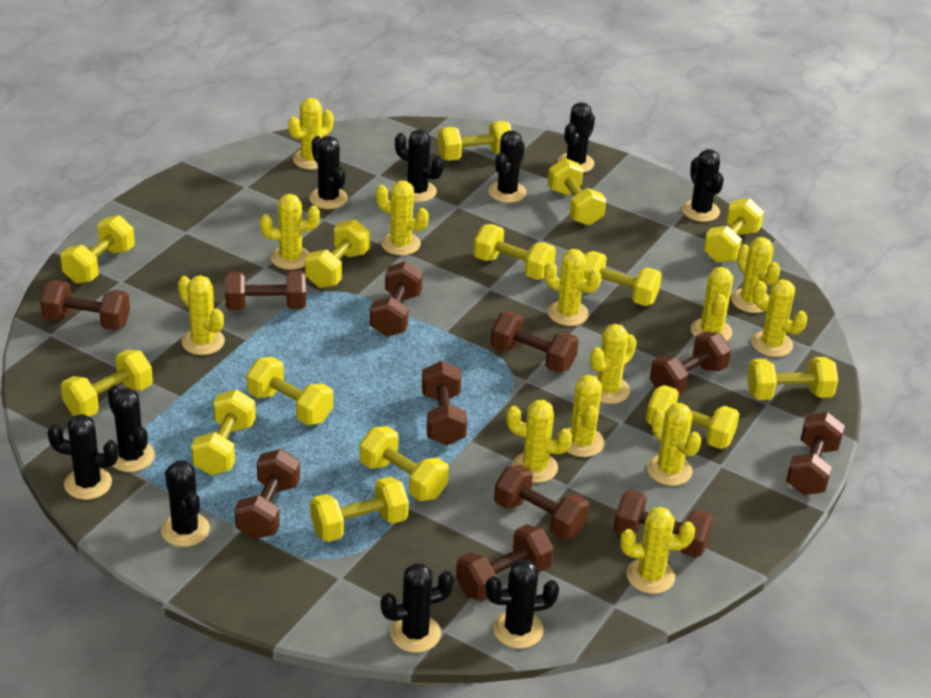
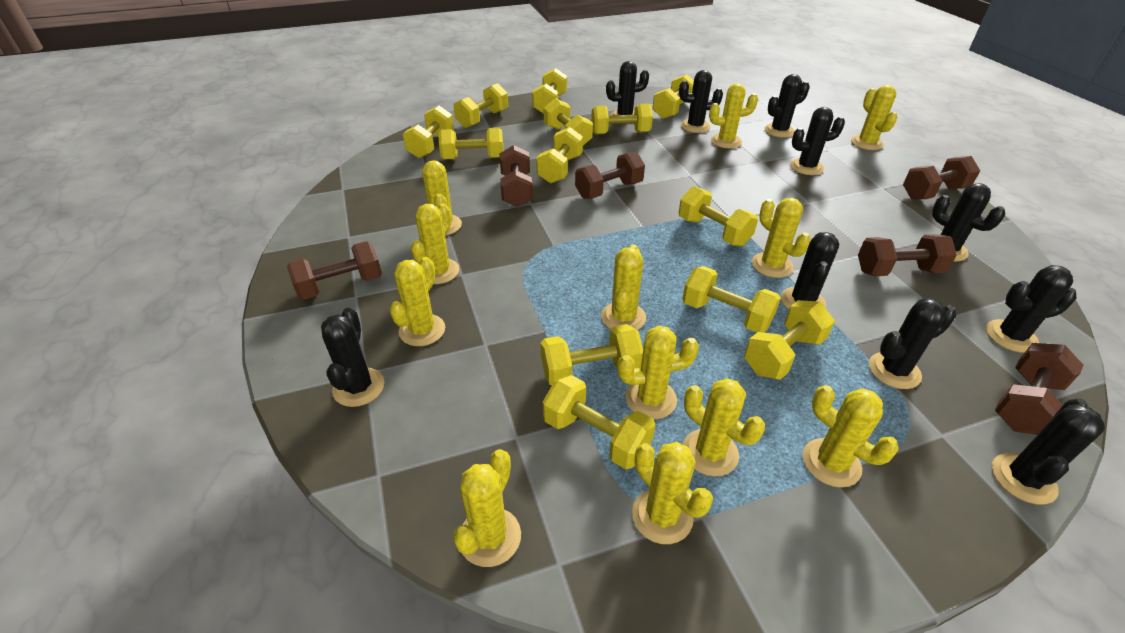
brown dumbbell: [40,280,130,330] [225,271,306,310] [235,449,300,539] [370,261,423,337] [422,361,467,445] [456,524,554,601] [491,311,579,373] [494,464,590,540] [613,490,713,558] [650,332,731,395] [786,412,845,495] = 11 -> [287,241,382,300] [500,145,533,207] [575,151,645,199] [858,234,957,276] [903,156,980,199] [995,343,1083,435] = 6
yellow cactus: [178,275,225,355] [260,194,320,270] [288,98,334,170] [376,181,429,256] [506,400,572,483] [544,249,601,326] [566,375,604,457] [590,324,637,404] [620,507,695,594] [647,403,702,486] [691,267,733,342] [731,237,780,313] [751,279,807,357] = 13 -> [389,257,445,346] [411,203,459,284] [422,160,462,236] [453,449,521,567] [601,244,646,330] [617,326,699,419] [632,442,713,544] [683,378,765,477] [709,83,758,148] [752,198,811,278] [803,385,899,488] [851,85,898,150] = 12
yellow dumbbell: [61,215,135,284] [61,350,153,417] [191,390,256,475] [247,357,333,425] [305,219,370,288] [310,476,409,542] [360,426,449,501] [438,121,512,161] [473,224,556,280] [548,158,606,226] [583,251,662,306] [646,385,739,449] [703,198,764,263] [747,357,838,400] = 14 -> [403,106,454,158] [439,128,503,159] [454,83,508,128] [532,68,567,114] [536,127,583,184] [541,324,643,386] [543,375,656,469] [544,98,593,145] [591,103,653,135] [653,74,694,119] [679,186,758,246] [682,266,781,333] [744,300,835,380] = 13

